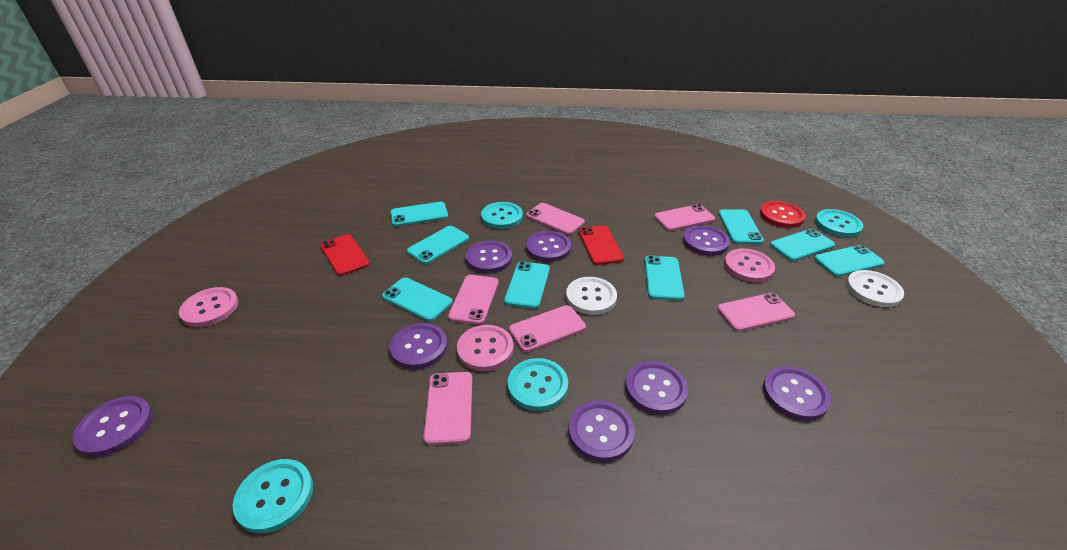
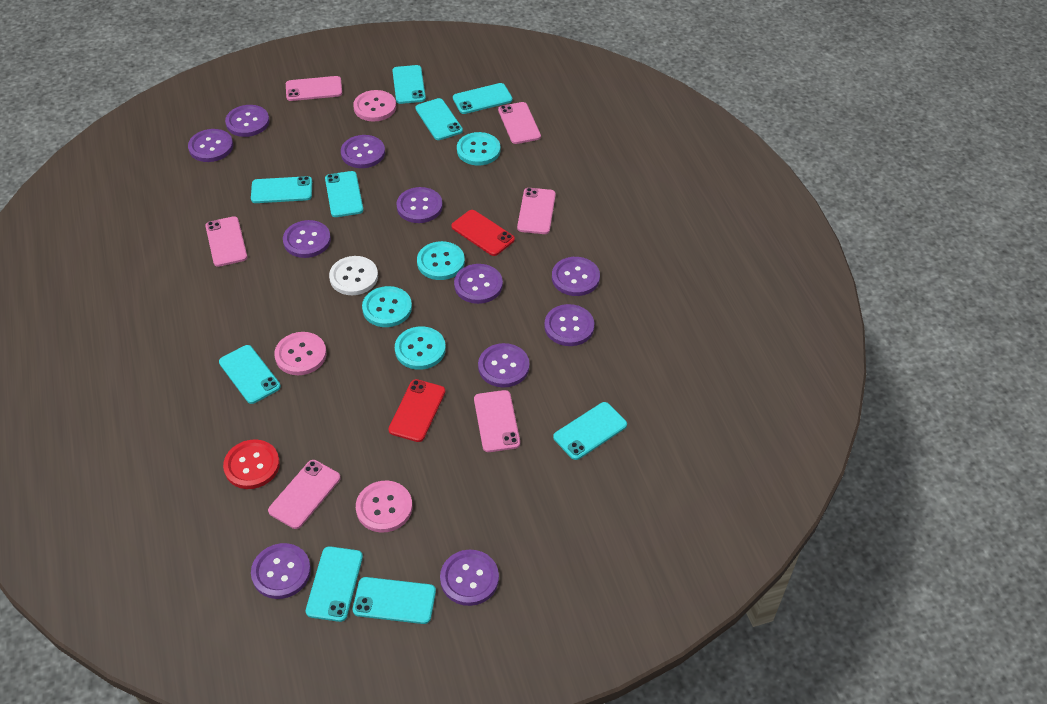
purple button: [72,396,153,457] [390,323,447,369] [466,241,512,273] [526,231,571,262] [568,400,635,462] [625,361,688,415] [683,225,730,256] [763,366,831,421] = 8 -> [188,129,233,162] [225,105,270,137] [251,543,311,599] [283,220,331,258] [341,135,385,168] [396,187,443,223] [440,550,499,606] [454,264,503,304] [478,343,530,387] [544,304,594,346] [552,257,600,296] = 11
turquoise phone: [382,277,453,322] [390,202,448,227] [407,226,469,264] [504,261,550,309] [645,255,685,301] [719,209,764,244] [770,229,835,261] [814,245,885,277] = 8 -> [219,345,281,404] [251,176,312,203] [306,546,363,622] [325,171,363,217] [353,577,436,624] [392,65,426,104] [415,98,463,140] [453,83,513,114] [553,402,627,460] = 9
white button: [566,277,617,315] [846,270,904,307] = 2 -> [329,256,378,295] = 1

